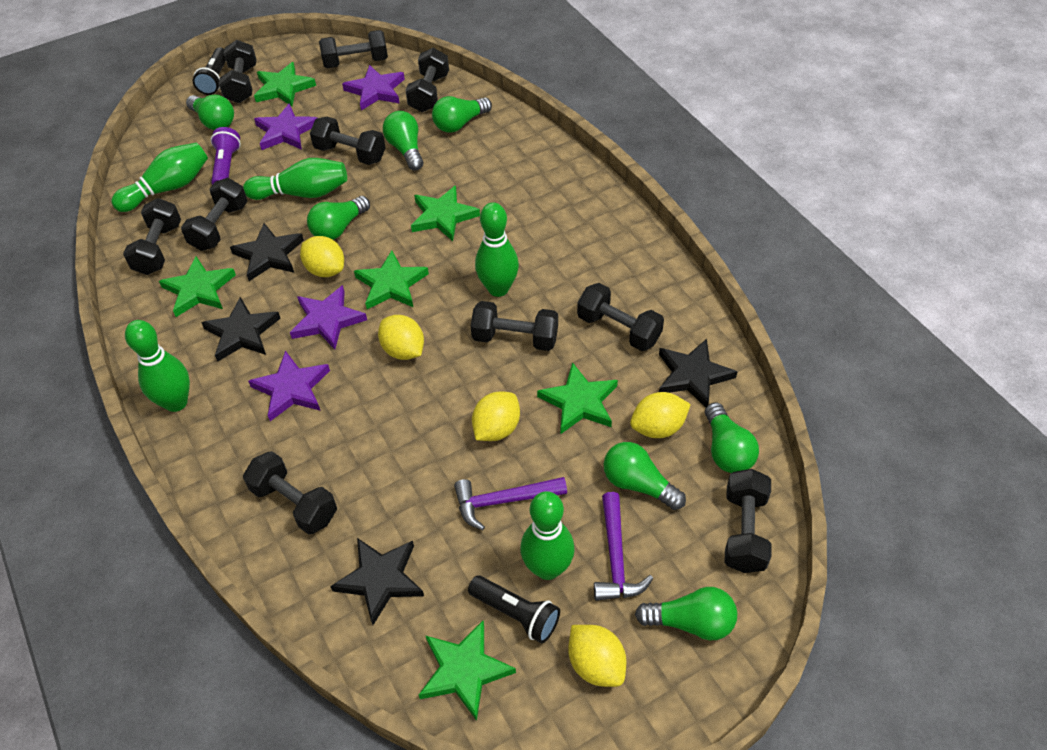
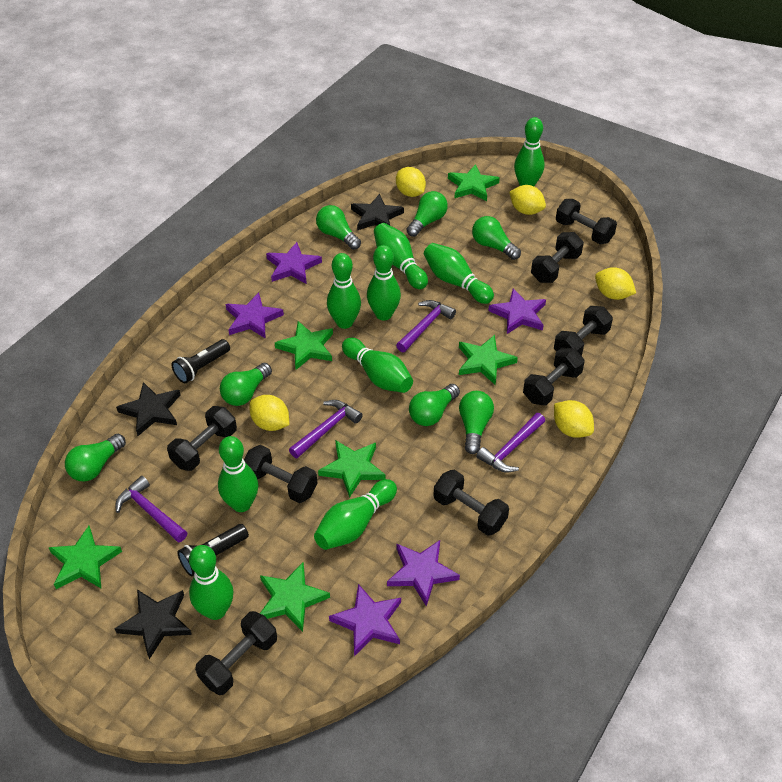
black dumbbell: [123,198,181,275] [181,178,248,251] [219,40,256,103] [243,451,337,534] [310,117,386,165] [319,30,388,68] [405,48,449,112] [471,301,558,351] [577,283,664,351] [725,469,771,573] = 10 -> [167,406,237,471] [195,611,277,695] [244,445,317,503] [433,470,509,536] [523,347,585,406] [531,232,584,283] [554,306,613,356] [556,199,617,244] = 8
black star: [201,297,281,362] [230,223,304,281] [330,538,424,625] [659,339,737,408] = 4 -> [115,589,192,659] [116,382,181,436] [351,194,404,230] = 3
green bowling pin: [111,142,208,212] [125,320,190,412] [243,158,347,200] [475,202,519,297] [520,491,575,580] = 5 -> [189,545,234,620] [218,436,258,512] [314,479,397,550] [327,253,361,329] [342,338,413,393] [367,245,401,321] [374,223,428,289] [424,243,494,304] [514,117,544,186] = 9
purple flashlight: [210,127,241,185] = 1 -> none = 0
purple hammer: [454,477,567,530] [594,492,653,601] = 2 -> [115,476,188,543] [289,400,362,458] [396,300,456,352] [476,413,545,472] = 4
purple star: [248,351,330,421] [254,103,317,150] [290,285,367,350] [342,65,405,111] = 4 -> [226,292,284,339] [266,242,322,284] [329,584,401,656] [387,540,460,607] [488,288,546,334] = 5

